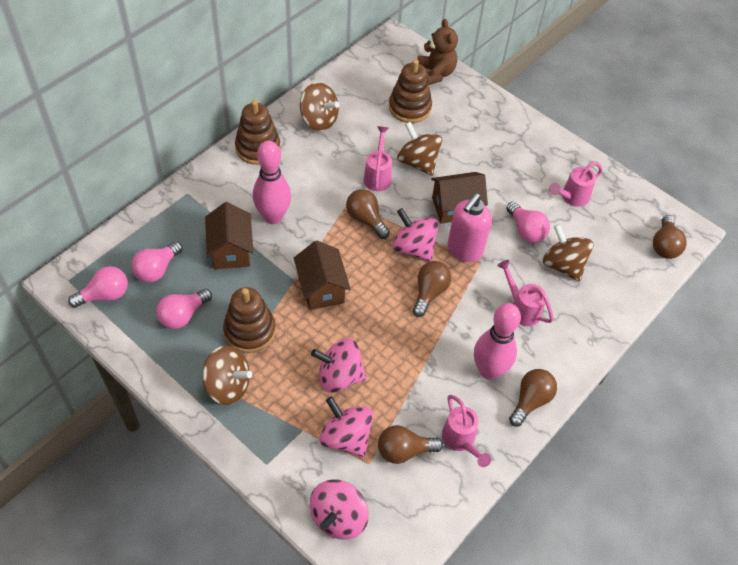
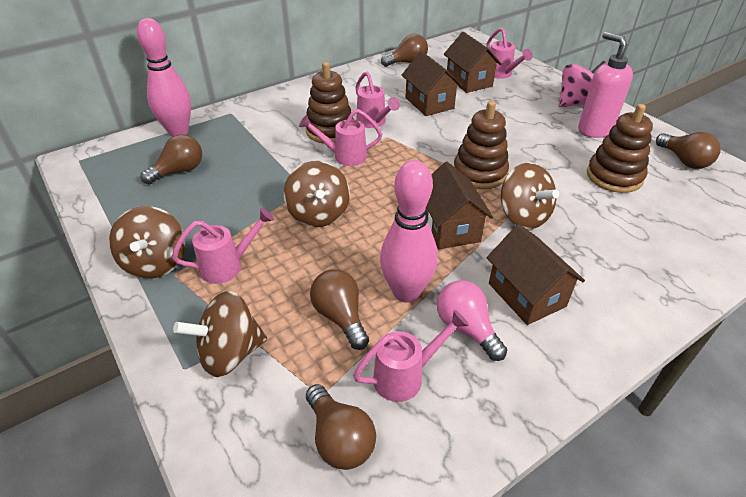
brown house: [205,202,254,269] [294,240,351,310] [431,172,488,224] = 3 -> [402,51,462,116] [426,162,493,249] [444,32,502,93] [486,224,585,325] = 4
brown teddy bear: [417,19,458,85] = 1 -> none = 0
pink light bulb: [68,266,128,308] [131,241,183,283] [156,289,212,329] [506,202,550,243] = 4 -> [437,280,507,361] = 1
pink spinning top: [310,479,369,540] [311,339,367,393] [320,396,373,457] [392,208,439,262] = 4 -> [559,61,606,107] = 1
pink watering can: [364,126,392,191] [442,395,492,467] [497,260,554,326] [549,162,602,207] = 4 -> [172,208,274,284] [299,109,382,166] [353,310,469,402] [355,72,400,128] [487,28,533,79] = 5

